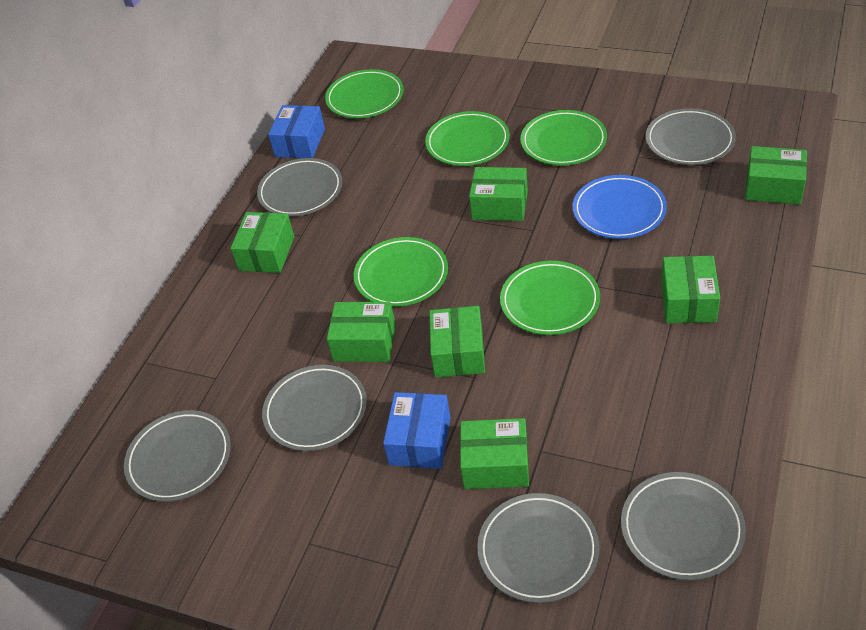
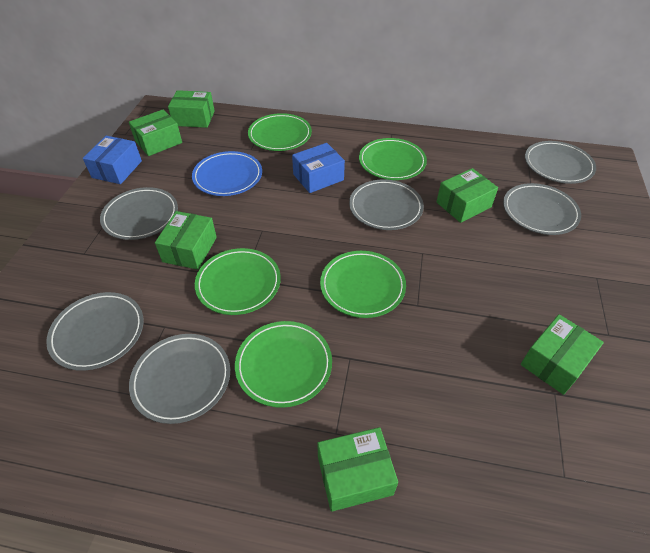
green box: [231,212,294,273] [327,302,396,362] [429,306,485,377] [460,418,529,489] [469,167,528,221] [661,256,720,323] [745,146,807,205] = 7 -> [129,110,182,156] [155,211,217,270] [168,90,215,128] [317,427,398,512] [437,168,498,223] [521,314,604,395] = 6

